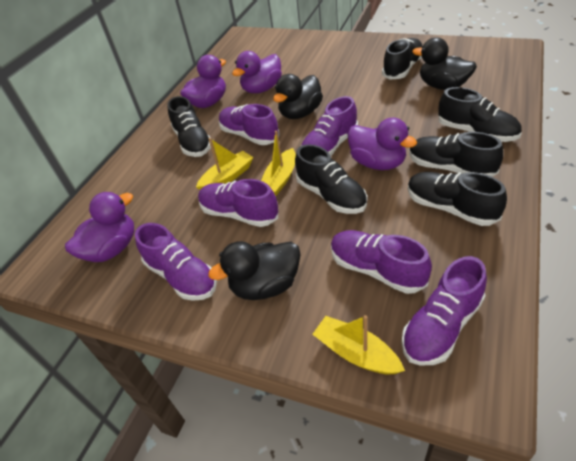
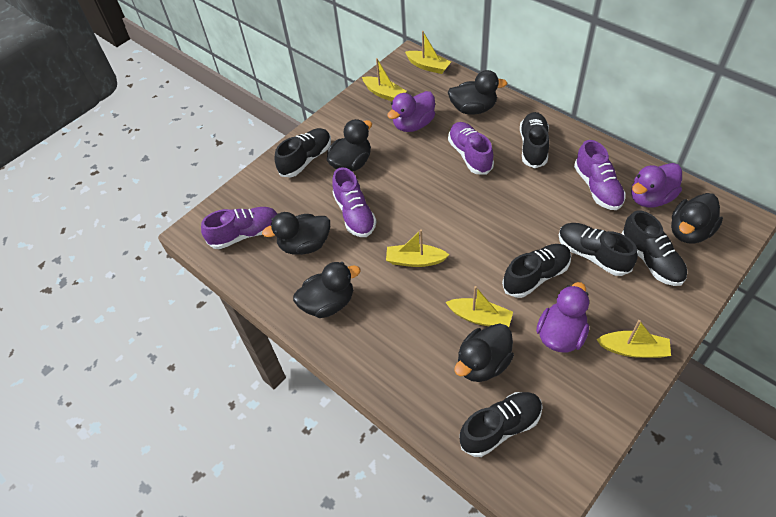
black duck: [208,241,301,300] [273,74,323,119] [412,37,477,90] = 3 -> [262,212,330,255] [293,262,361,318] [327,119,372,172] [448,70,507,115] [455,323,514,382] [671,193,723,244] = 6
purple duck: [65,192,134,262] [180,55,226,108] [232,51,282,93] [348,118,417,170] = 4 -> [387,91,435,132] [536,282,589,353] [631,163,682,208] = 3
purple shoe: [135,223,217,301] [198,179,278,227] [219,104,280,145] [301,96,358,156] [331,230,432,294] [401,256,487,366] = 6 -> [201,207,278,249] [332,167,376,237] [448,122,494,174] [574,140,626,210] = 4
yellow boat: [196,138,253,190] [261,130,296,196] [312,315,405,374] = 3 -> [362,58,407,101] [386,229,449,267] [405,31,451,74] [446,286,513,327] [597,320,671,358] = 5

